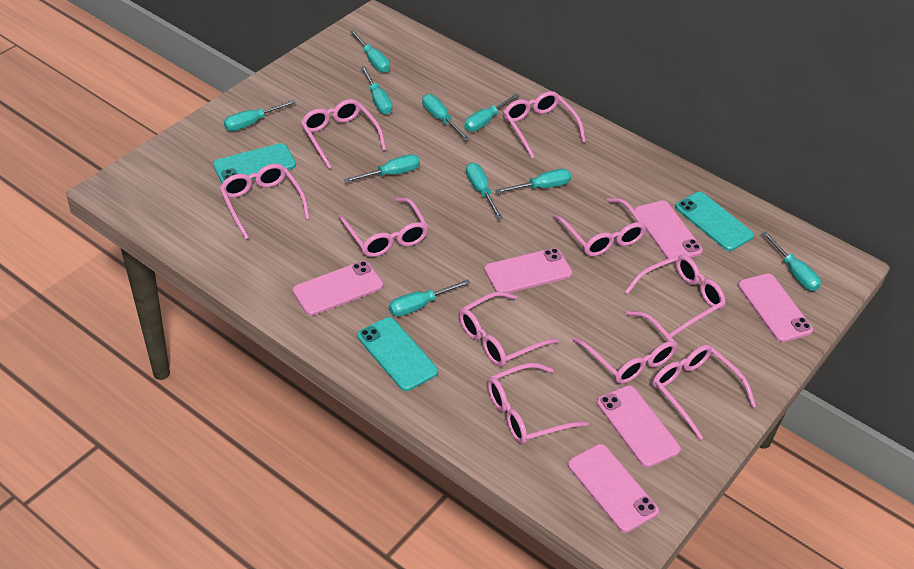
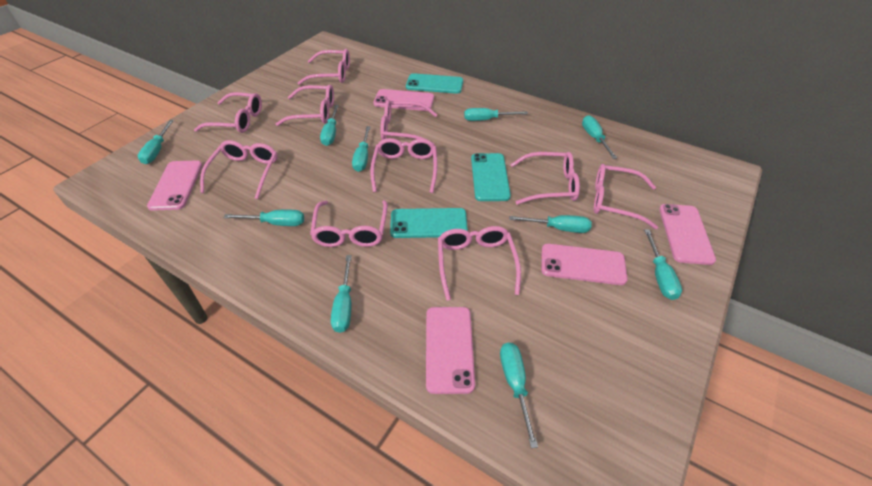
pink phone: [293,261,383,316] [484,248,572,293] [568,444,659,533] [597,385,681,468] [634,201,703,262] [738,273,813,342] = 6 -> [147,160,202,211] [373,89,434,111] [426,307,475,394] [541,244,628,285] [659,204,716,265] = 5

